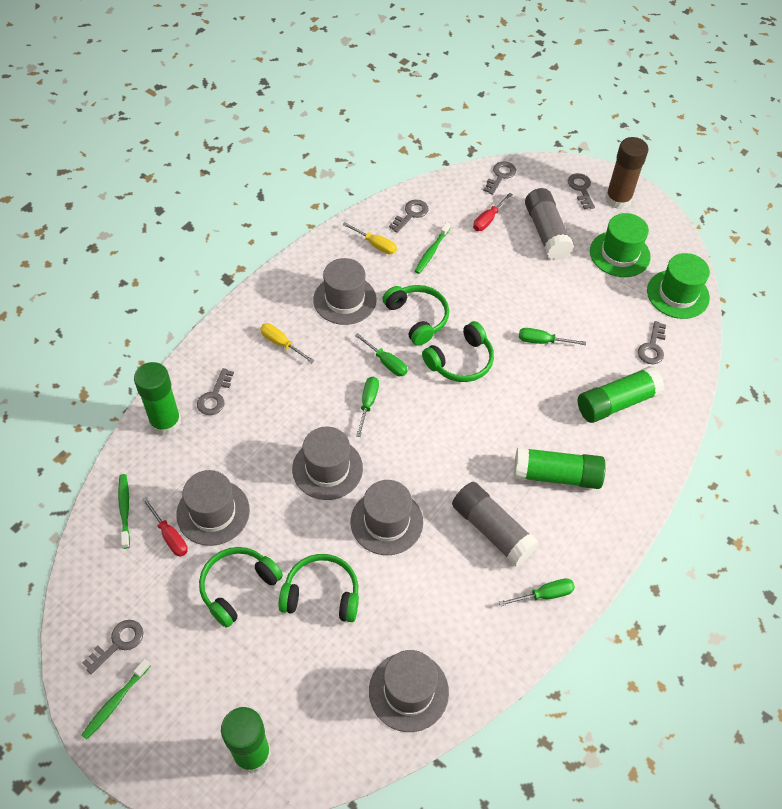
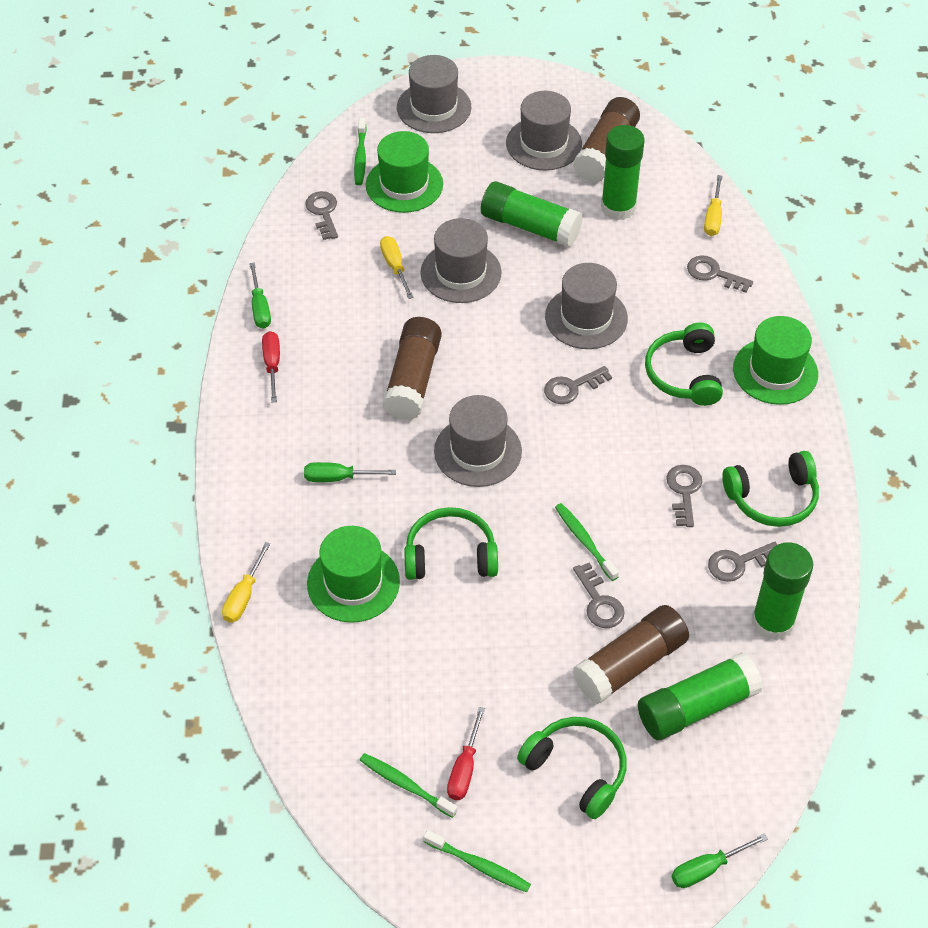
brown glue stick: [605,137,648,209] = 1 -> [383,317,442,420] [573,97,640,183] [573,605,689,704] = 3
green hat: [590,213,651,277] [647,253,710,319] = 2 -> [307,526,400,623] [366,131,443,213] [733,316,818,405] = 3
green screwdriver: [355,333,408,376] [356,377,379,437] [499,578,575,606] [519,328,586,345] = 4 -> [249,263,271,328] [304,462,396,482] [672,833,768,888] = 3
green toothbrush: [81,659,151,740] [118,474,130,549] [415,222,450,274] = 3 -> [354,118,367,185] [360,753,458,818] [423,830,531,892] [555,503,619,581] = 4
grey glue stick: [452,482,539,566] [525,188,574,260] = 2 -> none = 0
yellow screwdriver: [260,323,315,363] [342,222,397,254] = 2 -> [222,542,271,622] [380,236,414,299] [704,175,722,236] = 3

